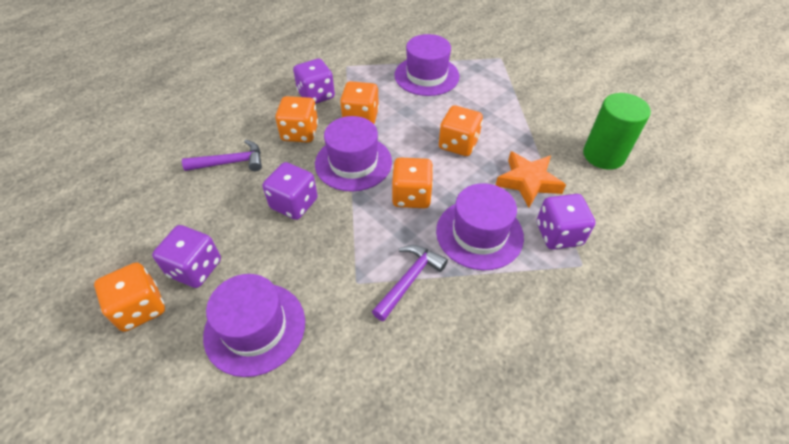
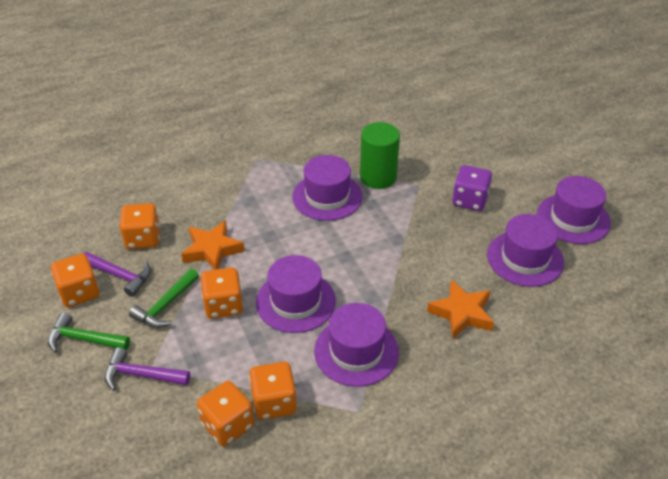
green hammer: none = 0 -> [48,312,130,353] [129,269,199,328] = 2
orange star: [496,151,566,208] = 1 -> [181,220,245,270] [427,280,494,339] = 2
purple dice: [152,225,221,288] [263,162,318,220] [293,59,335,104] [537,194,596,250] = 4 -> [452,165,492,211] = 1
purple hat: [203,274,305,377] [315,116,392,192] [394,34,460,96] [436,183,524,270] = 4 -> [256,255,336,333] [292,155,363,221] [314,303,399,387] [487,214,564,287] [537,176,611,244] = 5

